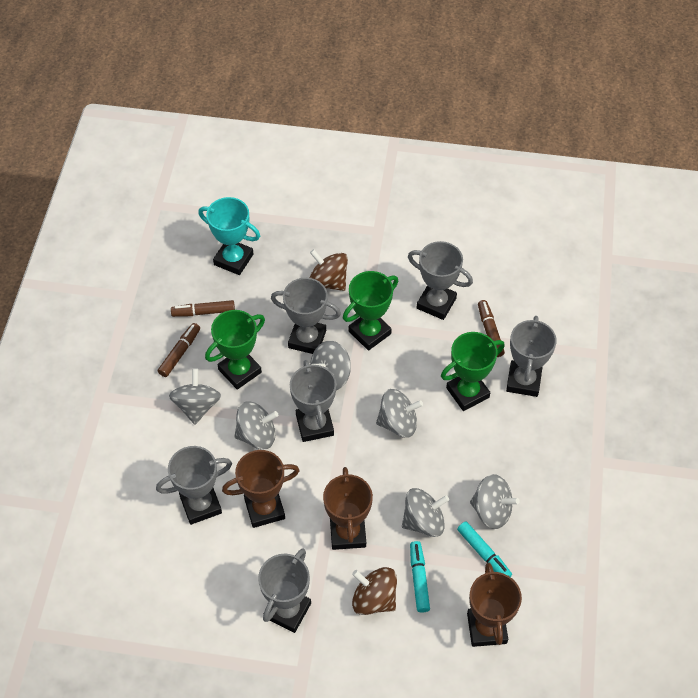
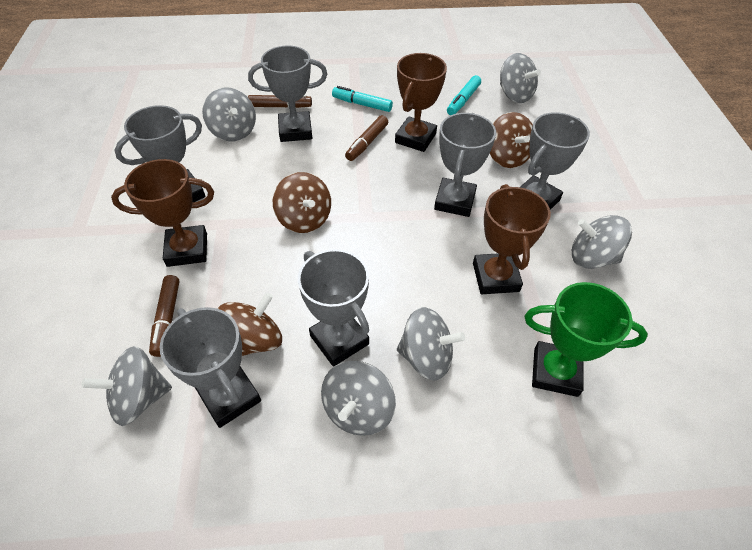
brown spinning top: [310,249,348,291] [352,567,397,615] = 2 -> [217,292,282,356] [273,172,331,233] [490,112,533,168] = 3
green trophy: [205,310,265,390] [343,271,398,350] [441,332,505,411] = 3 -> [524,282,648,397] = 1
turquoise trophy: [198,197,260,275] = 1 -> none = 0

